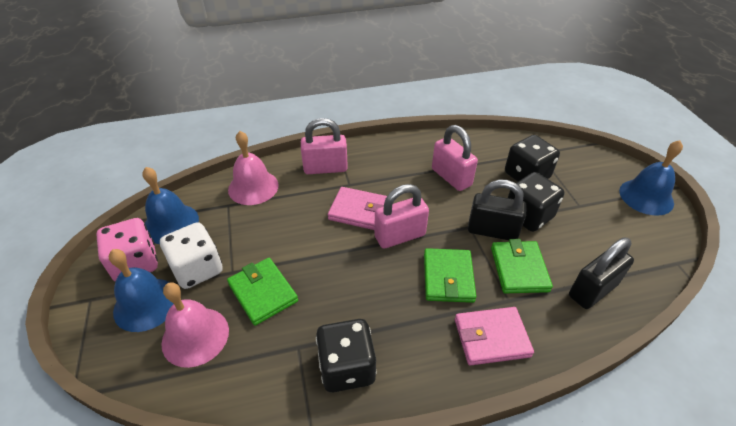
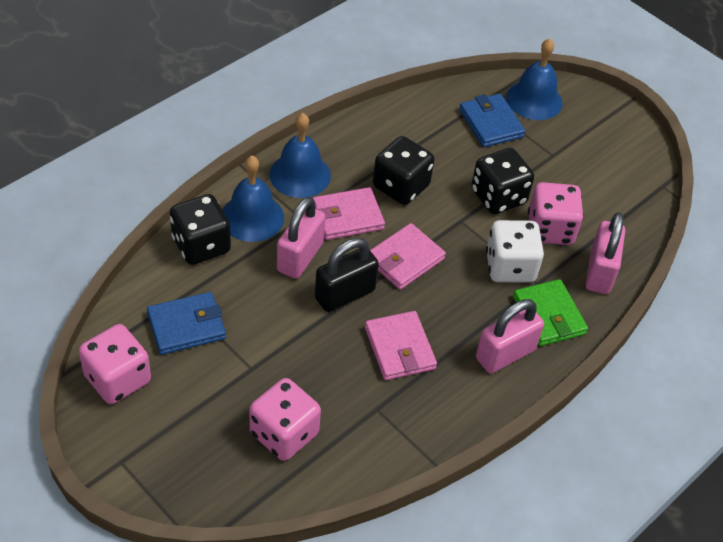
black padlock: [468,180,527,240] [569,238,634,309] = 2 -> [315,238,379,312] = 1
blue wallet: none = 0 -> [147,292,226,355] [459,94,525,147] = 2
green wallet: [227,258,298,326] [424,248,476,303] [491,239,553,294] = 3 -> [513,279,588,346] = 1
pink bell: [161,283,229,368] [228,131,279,205] = 2 -> none = 0
pink dice: [96,218,158,282] = 1 -> [79,324,151,404] [249,378,321,461] [528,182,584,245] = 3
pink wallet: [328,187,387,230] [455,307,534,366] = 2 -> [313,187,385,240] [365,311,437,380] [370,223,446,290] = 3

